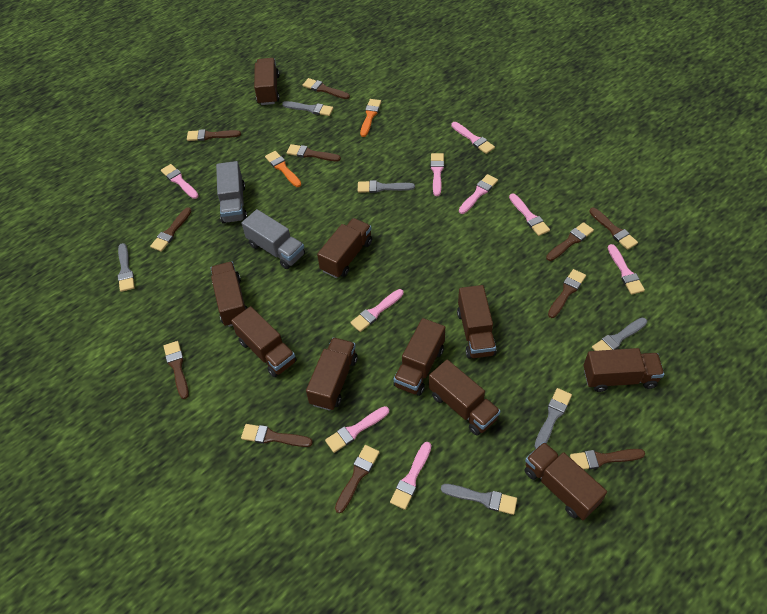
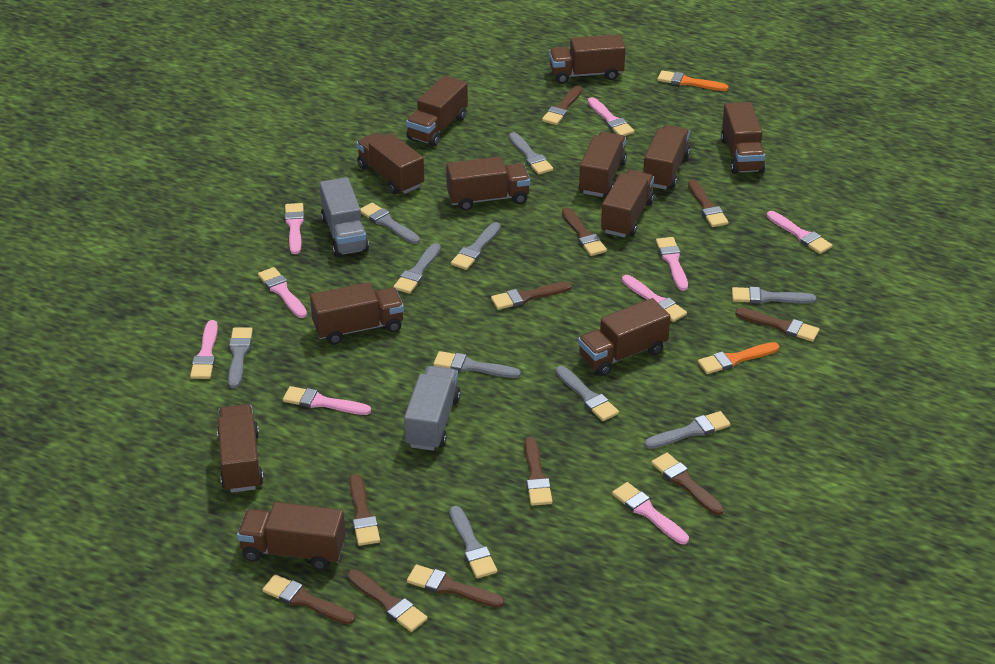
brown truck: [211,262,247,327] [231,306,297,377] [254,58,280,105] [306,337,357,411] [317,218,372,278] [393,318,445,396] [429,360,501,436] [457,285,497,359] [525,442,607,520] [584,348,664,392] = 10 -> [217,404,264,492] [237,502,346,570] [310,282,404,345] [356,132,424,194] [406,75,468,146] [446,157,530,211] [549,34,625,84] [578,298,671,376] [579,132,627,197] [601,170,654,237] [643,125,690,189] [721,102,766,174] = 12
grey brush: [118,243,135,292] [282,101,333,116] [358,180,415,193] [441,484,517,515] [534,388,572,449] [592,318,647,351] = 6 -> [228,327,253,388] [361,202,420,244] [393,243,441,294] [433,351,521,378] [450,506,497,578] [451,222,501,270] [509,132,553,175] [555,366,619,421] [645,411,731,449] [732,287,816,304] = 10

